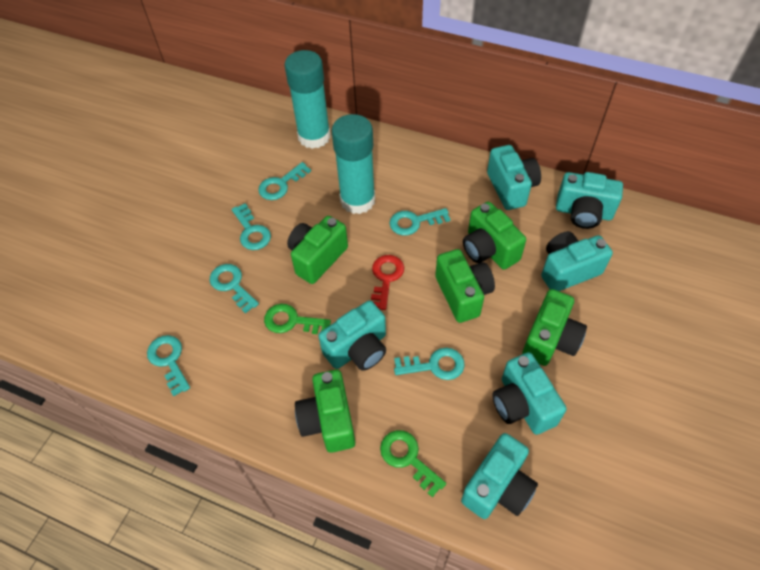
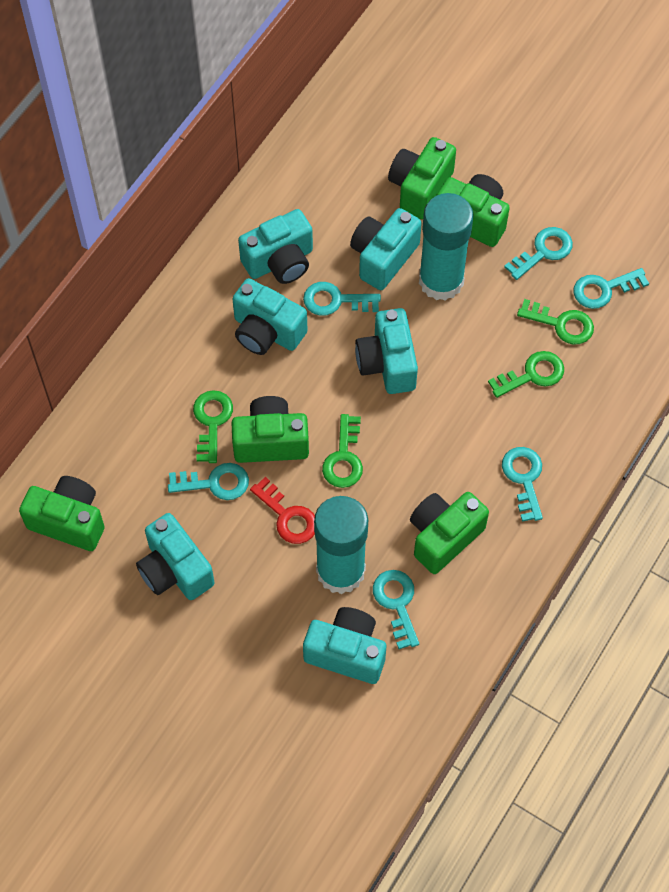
green key: [264,304,331,334] [380,430,446,497] = 2 -> [193,390,233,463] [322,414,363,488] [488,351,564,398] [517,299,594,345] = 4

